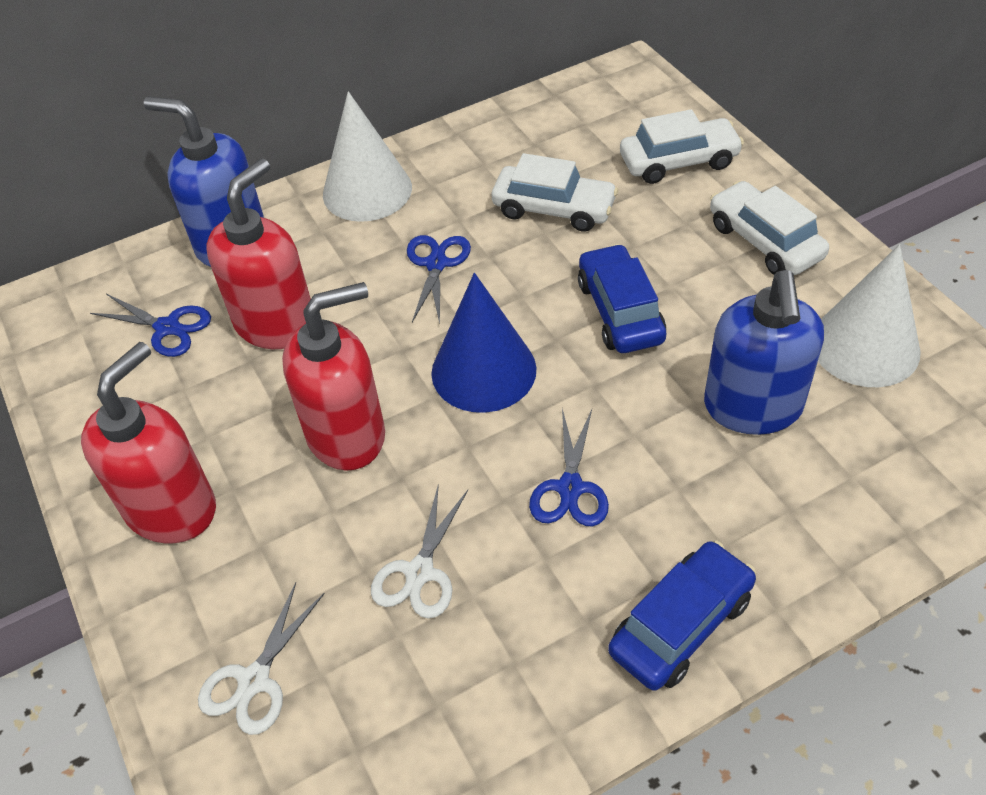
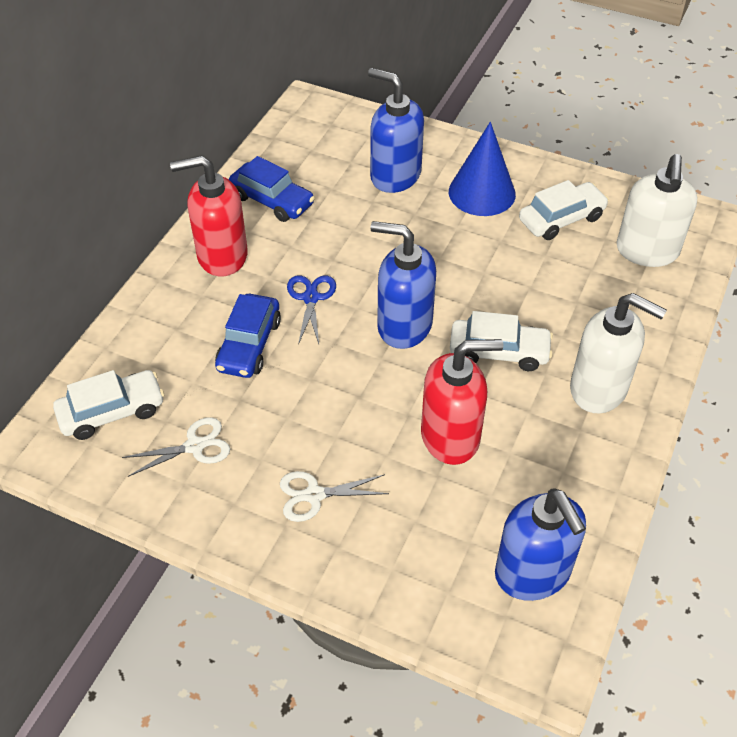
blue scissors: [90,294,211,357] [407,235,471,324] [529,409,609,527] = 3 -> [287,275,336,345] = 1
blue soap dispenser: [144,96,264,267] [704,270,824,435] = 2 -> [368,68,424,193] [371,221,436,349] [495,488,586,601] = 3
red soap dispenser: [81,342,216,544] [206,158,311,349] [282,282,385,471] = 3 -> [170,155,248,276] [421,339,503,465] = 2
white cone: [323,91,412,222] [818,244,921,387] = 2 -> none = 0
white soap dispenser: none = 0 -> [570,293,667,413] [616,154,697,267] = 2

